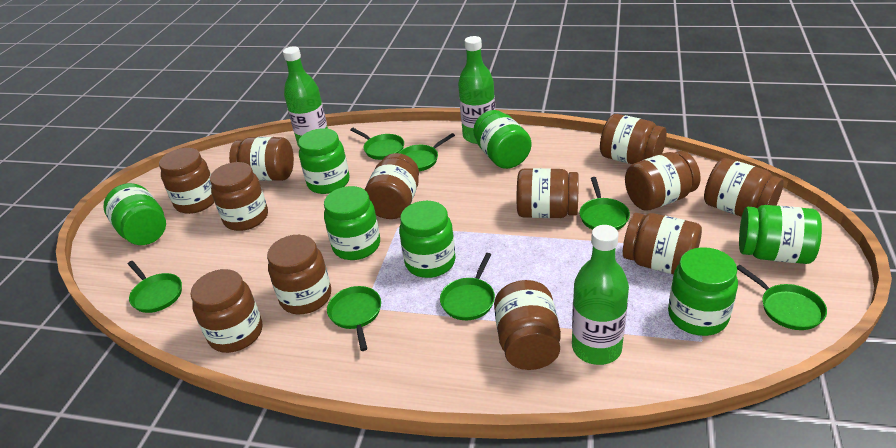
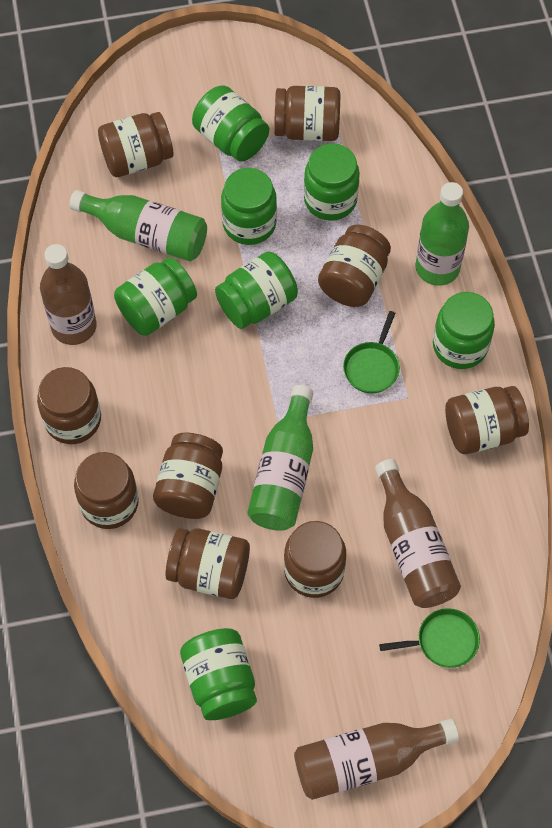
brown bottle: none = 0 -> [40,244,97,345] [294,719,459,800] [375,459,461,608] = 3
brown jar: [159,148,214,214] [190,269,262,353] [210,162,268,231] [229,137,294,181] [267,235,331,314] [365,153,419,219] [494,280,561,370] [517,168,579,218] [600,114,667,164] [623,213,702,274] [625,151,701,211] [704,158,783,217] = 12 -> [37,367,101,444] [74,452,139,529] [98,112,174,177] [153,433,223,519] [166,528,250,599] [274,86,340,141] [284,521,346,598] [318,225,391,307] [445,386,529,454] = 9
green pan: [128,261,182,313] [327,286,381,351] [350,128,404,160] [398,133,455,171] [440,253,495,320] [579,177,630,230] [737,265,827,330] = 7 -> [343,311,400,393] [379,608,480,668] = 2

